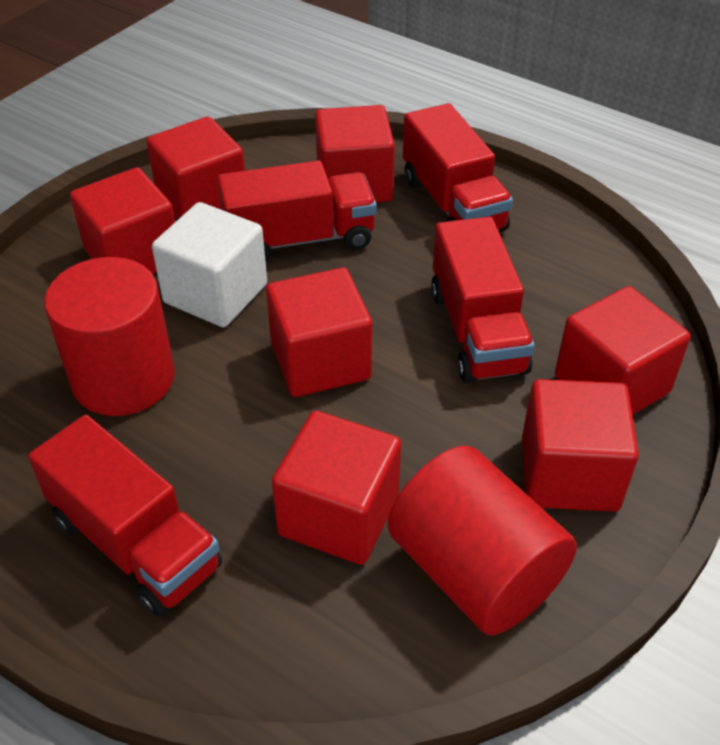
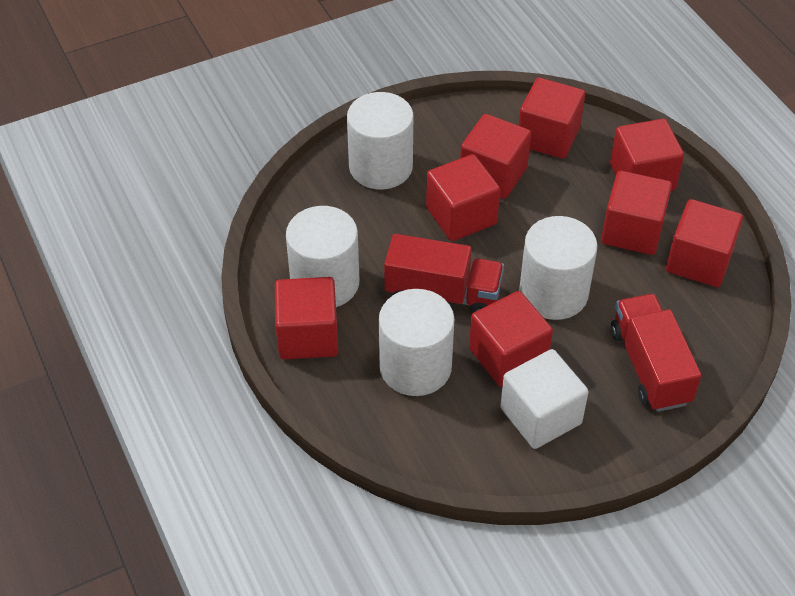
red cube: [70,167,175,274] [146,117,245,220] [266,268,372,397] [272,411,401,565] [315,105,395,203] [522,379,639,512] [555,286,691,415] = 7 -> [275,277,338,359] [426,154,500,241] [460,114,531,199] [469,291,553,387] [519,77,585,159] [601,171,672,255] [610,119,684,191] [666,199,743,287] = 8
red cylinder: [44,257,175,416] [388,446,577,635] = 2 -> none = 0
red truck: [28,415,222,617] [217,160,377,261] [403,103,513,232] [431,217,535,383] = 4 -> [384,234,504,314] [611,294,701,412] = 2
white cylinder: none = 0 -> [286,206,359,307] [347,92,414,189] [379,289,455,396] [519,216,598,320] = 4

